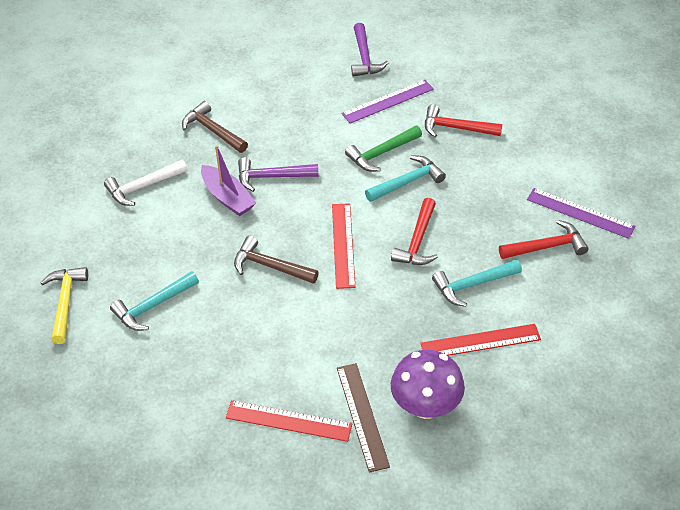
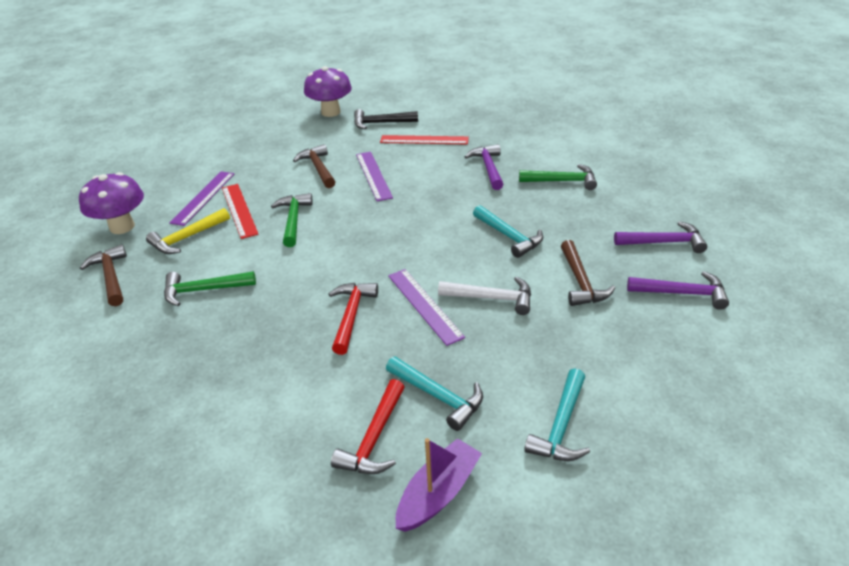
black hammer: none = 0 -> [354,109,418,129] = 1
brown hammer: [182,101,248,153] [234,236,319,284] = 2 -> [80,244,127,306] [293,144,335,188] [561,240,615,306] = 3
brown ruler: [337,363,390,473] = 1 -> none = 0
green hammer: [345,125,422,172] = 1 -> [164,271,256,306] [271,193,313,247] [519,164,597,190] = 3
purple hammer: [238,157,319,192] [351,23,389,77] = 2 -> [465,144,504,190] [614,221,707,253] [627,271,729,310] = 3
purple mushroom: [391,350,465,419] = 1 -> [79,172,144,234] [304,66,352,117] = 2
purple ruler: [342,80,434,124] [527,188,635,239] = 2 -> [169,172,234,226] [356,152,393,201] [388,269,465,346] = 3
red hammer: [391,198,438,265] [425,104,502,137] [499,220,588,259] = 3 -> [329,283,378,355] [331,379,405,474] = 2
red ruler: [226,400,352,442] [332,203,355,289] [420,324,541,356] = 3 -> [222,184,259,239] [380,135,469,144] = 2

